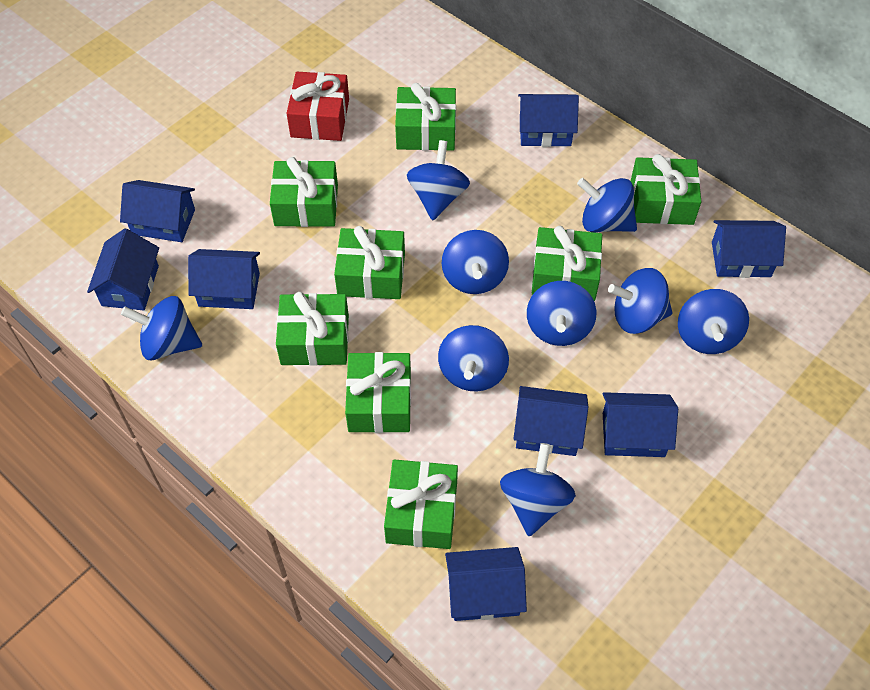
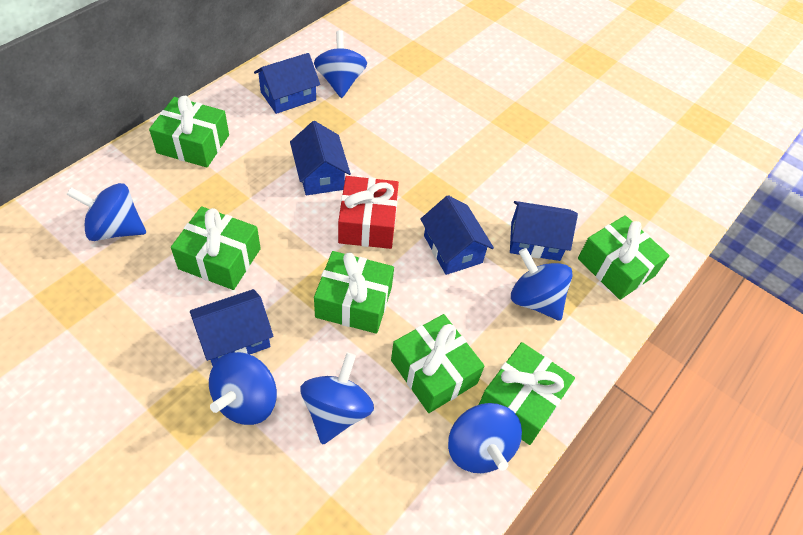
blue house: [87,228,159,310] [120,180,195,242] [188,249,260,309] [445,547,527,621] [513,386,588,456] [518,94,579,147] [603,392,678,457] [712,220,786,278] = 8 -> [190,289,274,366] [254,53,320,114] [290,121,351,195] [420,195,494,275] [510,201,578,261] = 5
blue spinning top: [121,296,202,360] [407,140,470,220] [438,325,509,391] [442,230,509,294] [500,443,576,536] [527,281,596,346] [577,178,637,233] [608,268,672,334] [678,289,749,354] = 9 -> [66,183,146,241] [209,352,277,425] [300,353,374,445] [314,30,367,98] [448,403,522,473] [511,248,573,321] = 6
green gift: [270,157,338,227] [276,292,349,366] [334,226,405,299] [345,352,411,433] [384,460,458,549] [395,83,456,150] [532,226,602,301] [631,154,701,225] = 8 -> [149,96,229,168] [171,206,261,290] [314,251,394,334] [391,314,484,413] [479,342,575,445] [578,215,670,300] = 6

